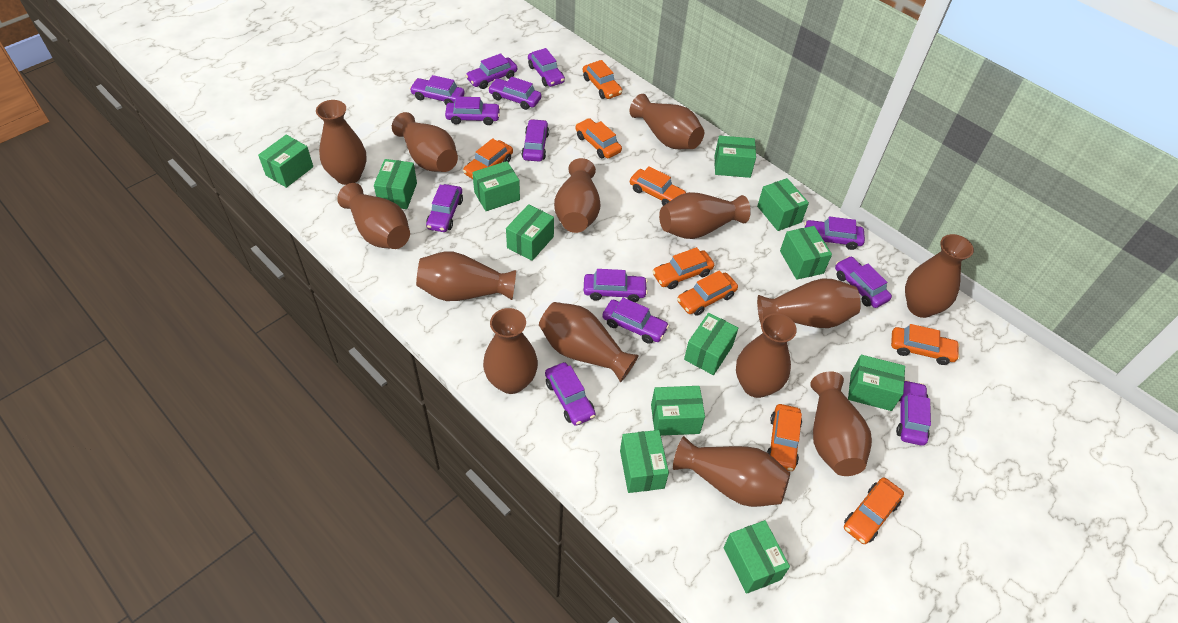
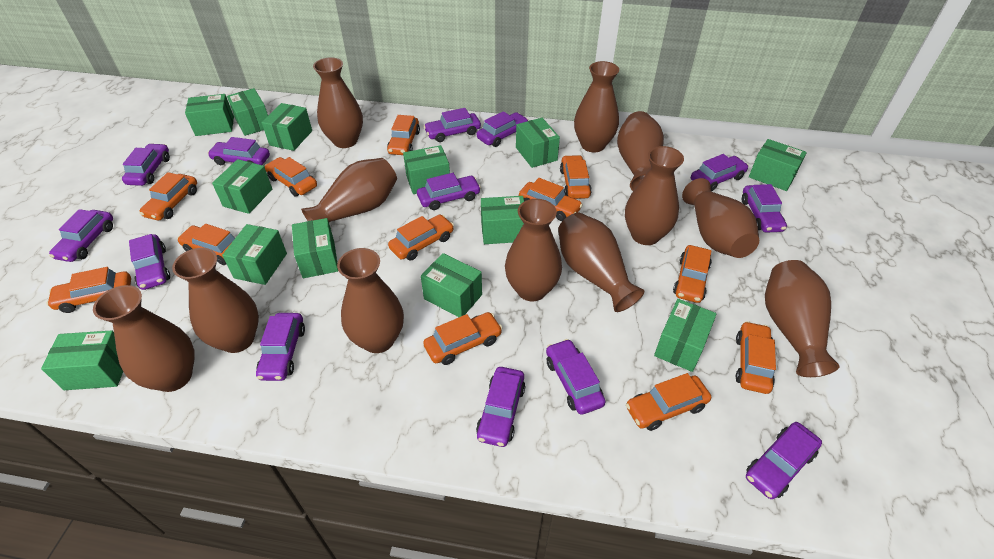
brown vase: [316,100,367,185] [337,183,410,249] [392,112,458,172] [416,252,516,301] [483,308,538,394] [539,302,639,382] [554,158,601,233] [630,94,704,149] [659,192,751,239] [673,436,790,507] [736,313,797,398] [757,279,861,328] [810,371,872,476] [905,234,974,318] = 14 -> [93,285,195,392] [172,248,259,353] [301,158,397,222] [313,57,363,148] [337,248,404,353] [505,199,562,301] [558,213,644,312] [574,61,619,153] [617,111,664,191] [625,146,684,245] [682,178,759,258] [765,260,839,377] = 12
green box: [258,135,313,188] [374,159,417,209] [472,161,520,211] [506,204,554,261] [620,430,669,493] [651,386,705,436] [684,313,738,375] [715,136,756,178] [724,520,790,594] [757,178,809,231] [780,226,832,280] [848,355,905,411] = 12 -> [41,330,123,390] [185,94,234,136] [212,159,272,214] [222,224,287,285] [227,88,268,136] [262,103,312,151] [292,218,338,278] [403,145,450,194] [421,253,482,317] [481,196,524,244] [516,118,560,168] [654,299,717,372] [749,139,807,191] = 13
orange car: [463,138,513,179] [575,118,622,158] [583,60,622,99] [630,166,686,206] [652,247,714,289] [677,271,738,316] [767,404,802,471] [844,478,904,544] [891,324,960,365] = 9 -> [46,267,131,313] [139,172,197,220] [177,224,235,265] [265,157,317,197] [387,115,420,155] [388,214,454,260] [423,312,503,365] [519,178,583,221] [560,155,592,199] [626,373,711,431] [673,245,712,303] [736,321,776,394] = 12

